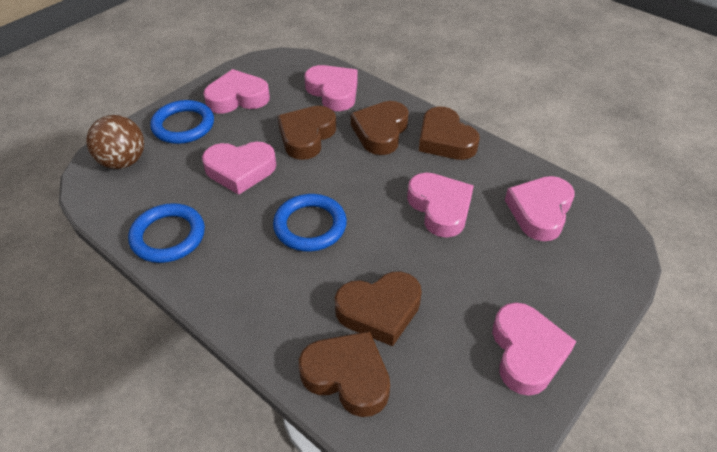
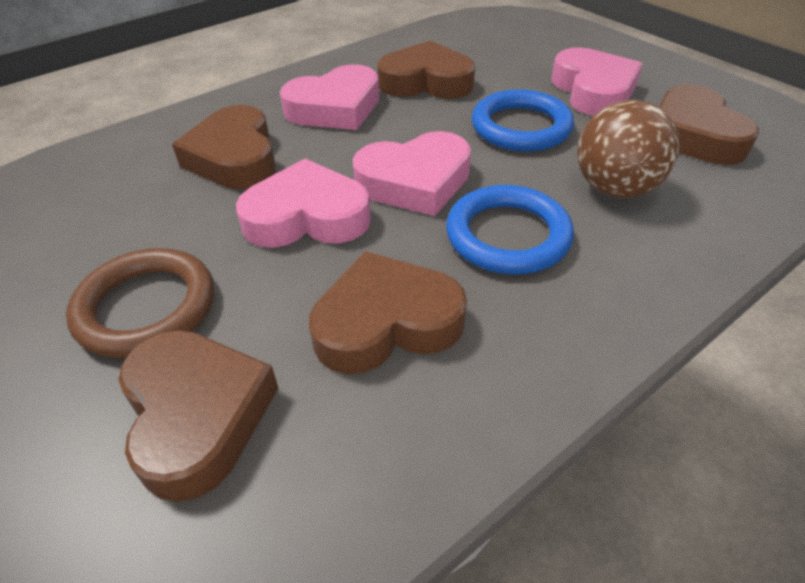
blue ring: [128,203,205,263] [150,100,214,144] [273,194,347,251] = 3 -> [446,185,574,274] [472,89,574,152] = 2
brown ring: none = 0 -> [66,248,214,358] = 1
pink heart: [202,142,276,195] [203,69,270,113] [305,65,358,111] [407,173,474,238] [492,302,577,396] [505,176,575,241] = 6 -> [236,159,371,248] [280,64,379,130] [353,131,471,216] [551,47,643,116] = 4

